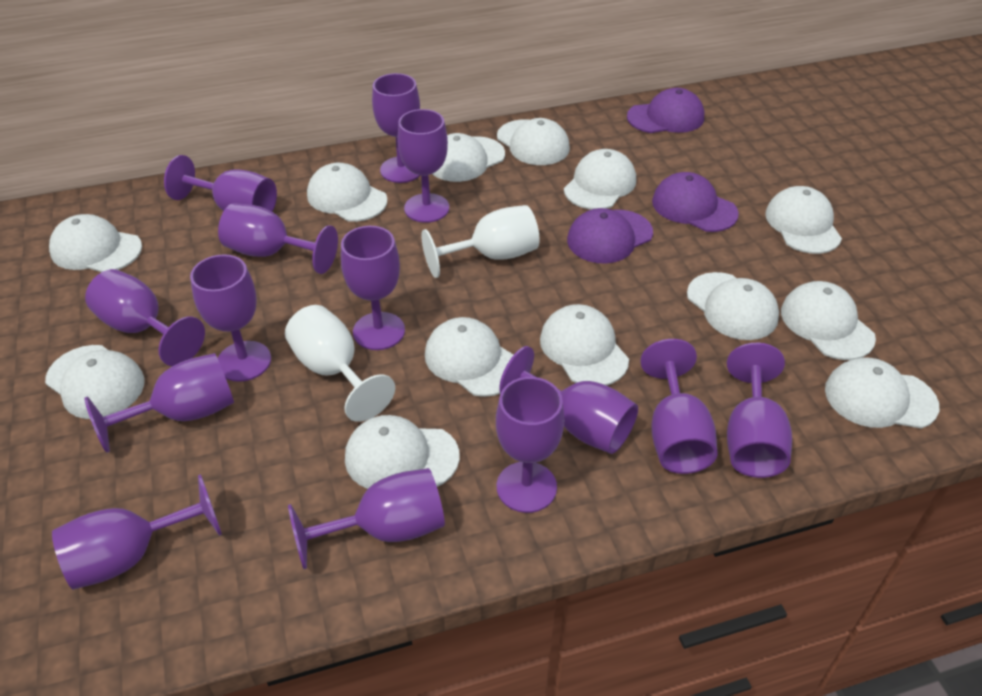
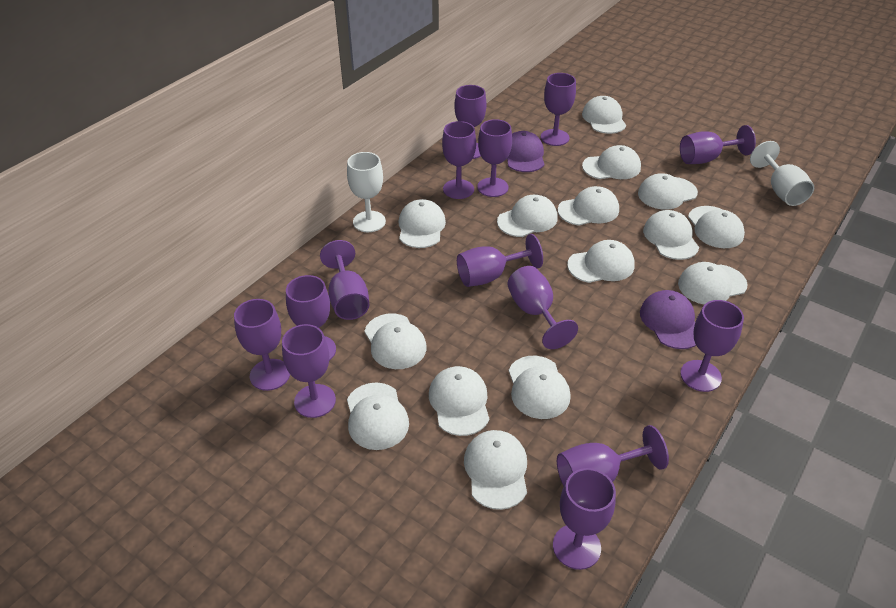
purple cap: [567,208,653,264] [627,88,704,133] [652,172,739,232] = 3 -> [507,131,545,172] [640,290,696,349] = 2
white cap: [45,345,144,419] [49,214,142,272] [307,163,388,222] [345,415,460,489] [425,317,513,397] [432,133,505,182] [497,118,570,165] [540,304,629,385] [564,149,636,209] [687,272,779,340] [765,186,842,254] [781,281,876,360] [825,357,939,429] = 13 -> [347,382,409,450] [364,313,427,369] [399,199,446,248] [429,366,489,436] [464,430,527,510] [497,195,558,237] [509,356,571,419] [558,186,619,226] [567,240,635,283] [582,96,626,134] [582,145,641,179] [638,173,698,210] [643,210,699,260] [678,262,748,305] [688,206,745,248] = 15

